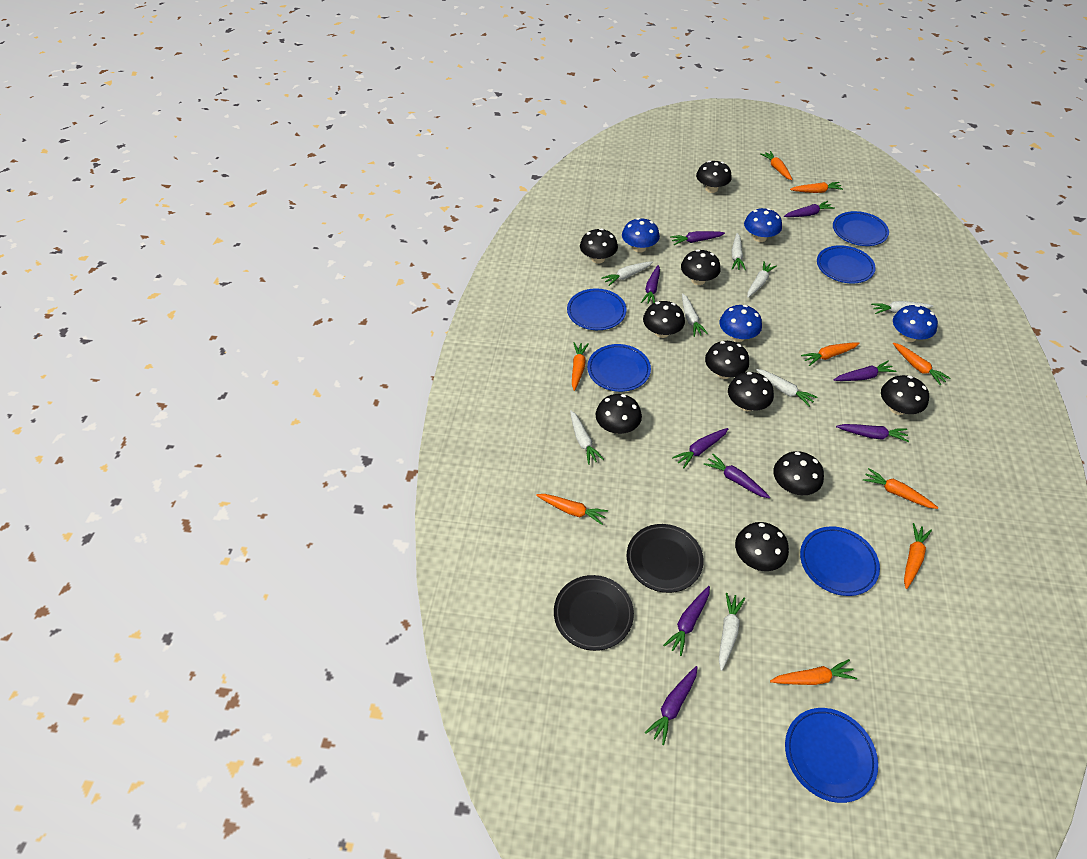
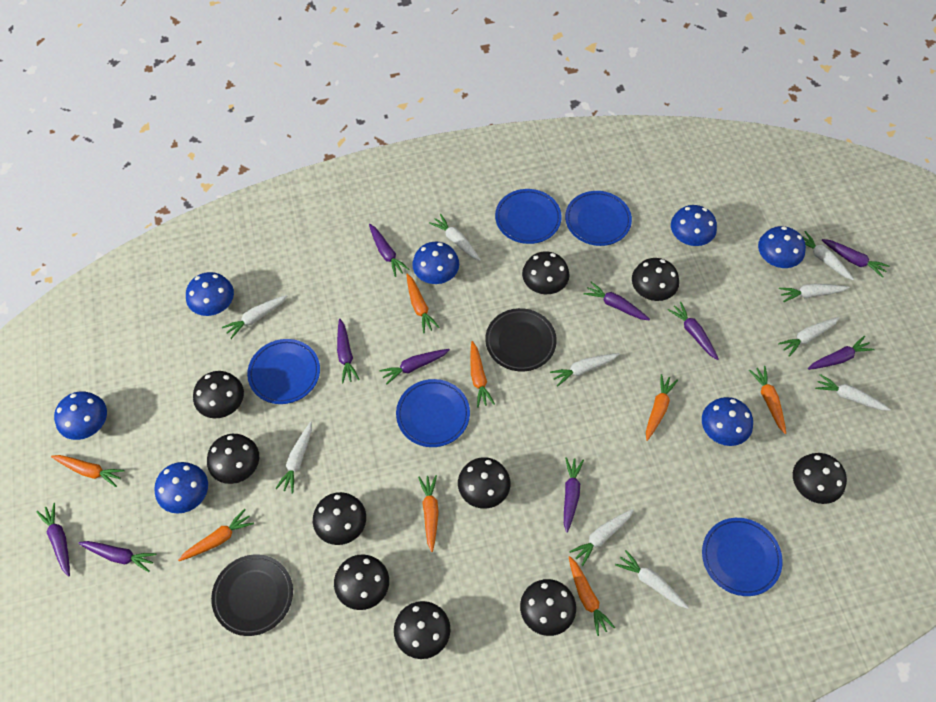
blue mushroom: [622,218,660,253] [720,305,762,342] [744,208,782,242] [893,304,938,342] = 4 -> [54,391,107,440] [154,462,208,513] [186,272,234,316] [412,242,459,284] [671,205,717,246] [702,397,753,446] [758,226,806,268] = 7
blue plate: [567,288,627,330] [587,344,651,392] [785,708,878,803] [800,526,880,596] [817,245,876,283] [833,211,889,246] = 6 -> [247,339,320,404] [396,379,470,447] [495,189,562,244] [565,191,632,246] [702,518,783,596] = 5
orange carrot: [536,494,608,525] [572,342,588,391] [761,151,792,180] [770,659,857,685] [790,182,843,193] [801,343,860,366] [863,468,938,509] [893,343,950,385] [904,523,932,589] = 9 -> [51,455,125,487] [178,509,254,561] [406,273,439,333] [418,475,439,552] [470,341,495,408] [569,556,615,636] [646,374,678,441] [749,366,786,434] = 8
purple carrot: [641,265,660,304] [645,666,698,745] [663,586,710,656] [670,231,725,245] [672,428,729,468] [704,454,770,499] [784,201,835,217] [834,361,897,381] [836,424,909,442] = 9 -> [36,503,70,577] [78,541,157,572] [337,319,360,383] [369,224,410,277] [379,349,450,385] [564,457,584,533] [583,282,650,320] [668,302,719,360] [808,336,875,370] [822,239,889,278] = 10
white carrot: [570,410,604,465] [601,261,653,286] [682,293,708,337] [719,593,745,671] [732,233,746,270] [747,261,777,298] [756,369,818,407] [871,301,933,314] = 8 -> [222,295,287,339] [275,422,312,493] [429,214,481,261] [550,353,619,386] [569,509,634,566] [615,550,689,609] [778,317,840,357] [779,284,850,302] [802,231,854,280] [815,374,891,411] = 10

